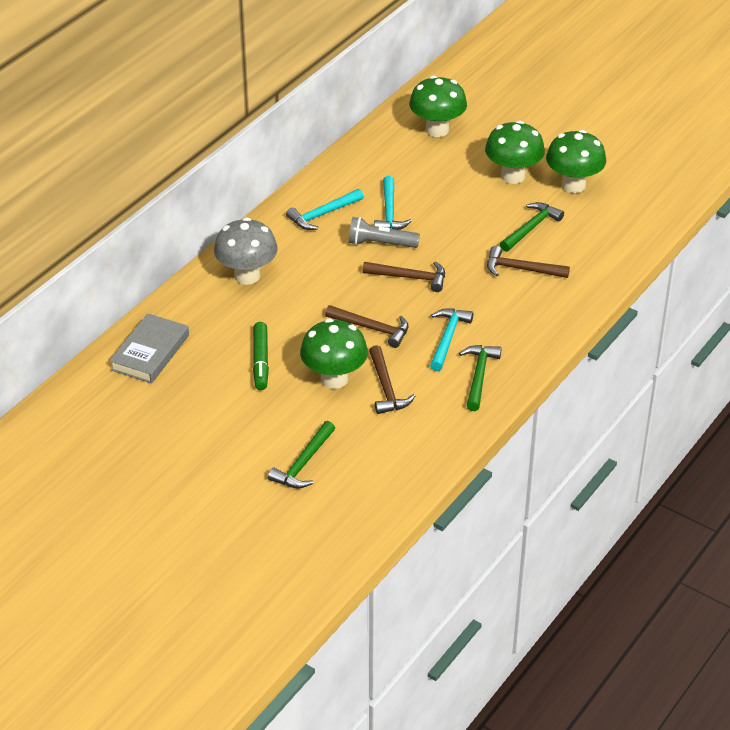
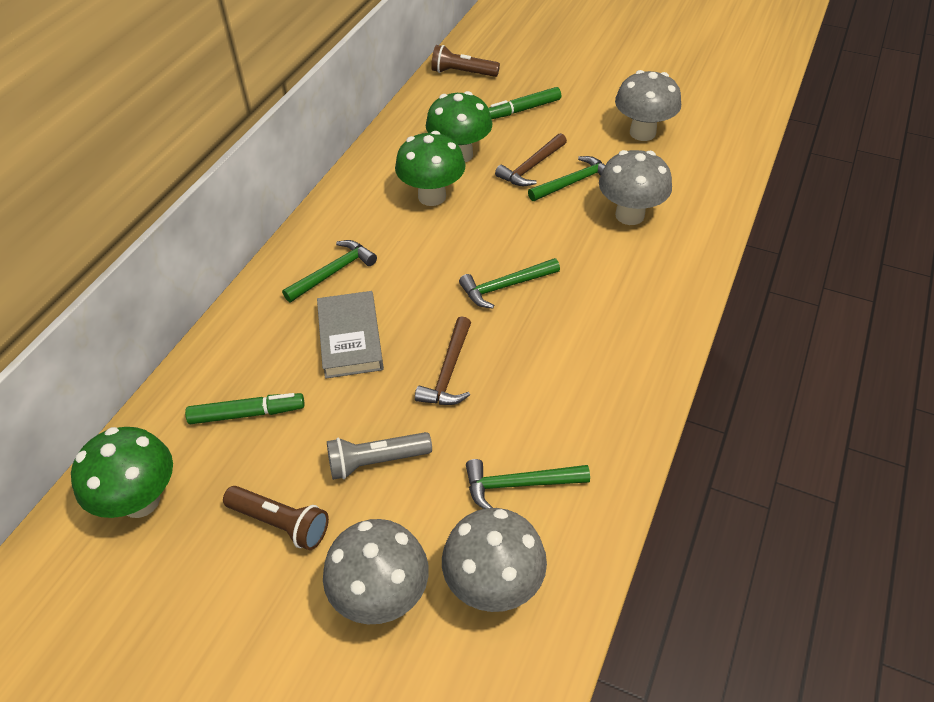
brown flashlight: none = 0 -> [223,486,329,550] [431,45,500,77] = 2
brown hammer: [325,305,409,348] [362,261,445,292] [369,345,415,414] [487,246,570,278] = 4 -> [415,316,471,405] [495,133,567,186] = 2
green hammer: [268,421,335,488] [459,345,502,411] [500,202,564,252] = 3 -> [282,240,377,302] [459,258,560,308] [466,459,590,509] [528,156,605,201] = 4
green marker: [253,322,269,390] = 1 -> [185,393,305,424] [488,87,561,119] = 2
green mushroom: [300,318,368,389] [409,75,467,137] [485,121,545,184] [546,130,606,193] = 4 -> [71,427,173,518] [395,131,465,206] [426,91,492,162] = 3
grey mushroom: [214,218,278,285] = 1 -> [323,519,429,624] [442,508,547,612] [599,150,672,225] [615,70,681,141] = 4
turquoise hammer: [286,189,364,230] [374,176,412,230] [430,308,473,371] = 3 -> none = 0

